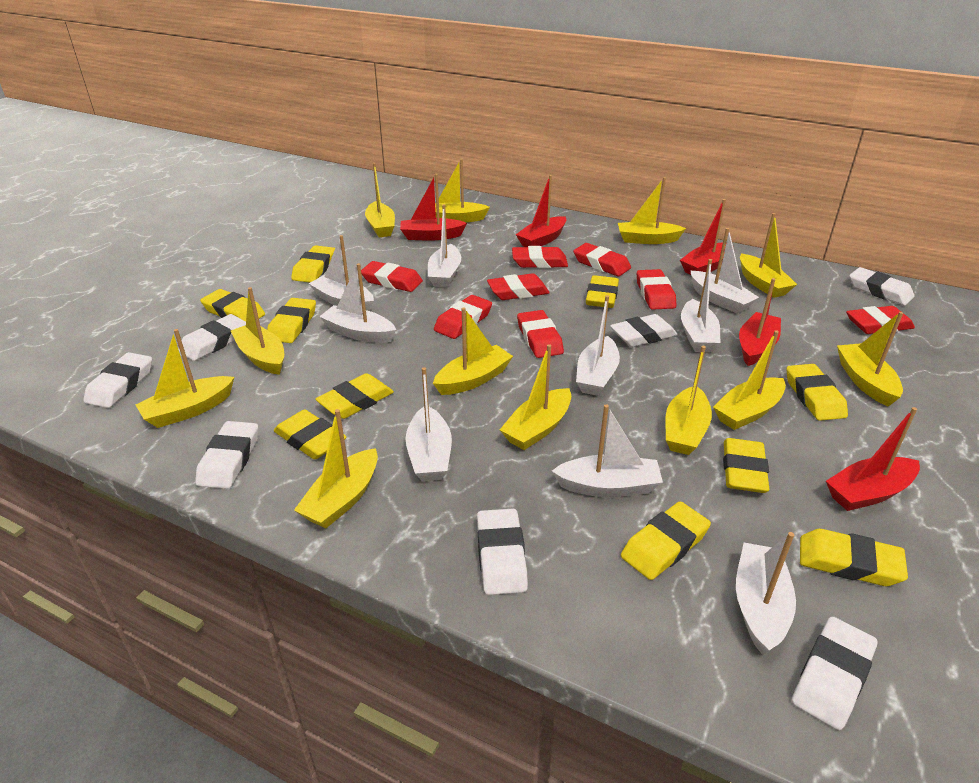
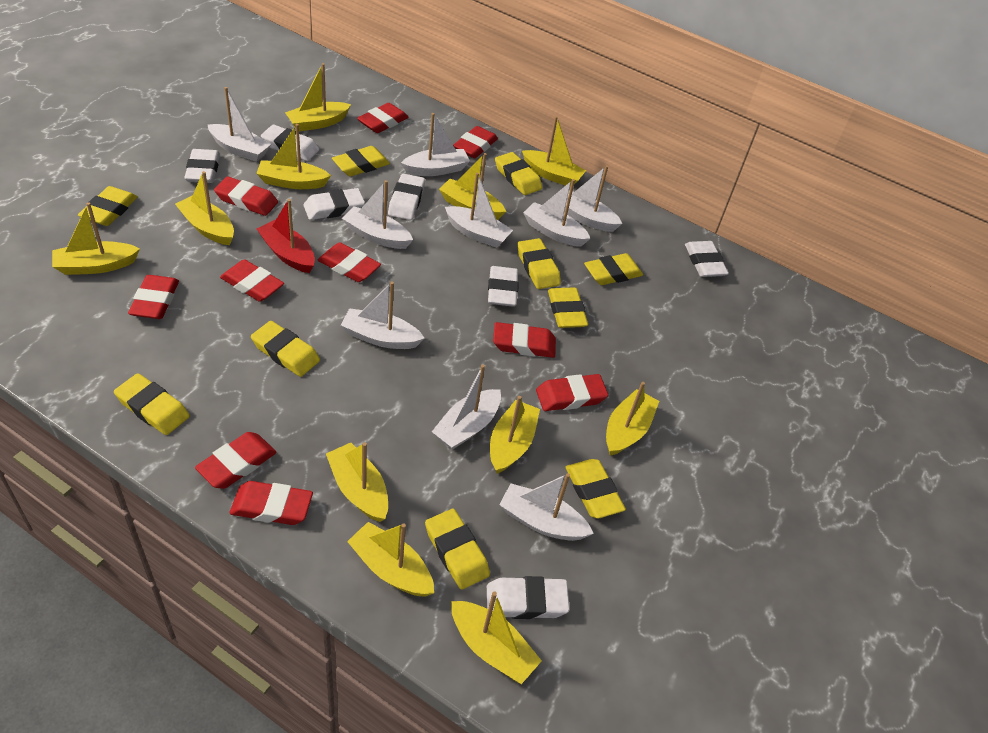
red boat: [400,174,467,241] [516,175,566,247] [680,199,726,275] [739,278,781,366] [826,407,920,511] = 5 -> [257,199,315,273] = 1
red eraser: [361,261,423,292] [434,295,492,339] [487,273,550,300] [512,246,568,268] [517,310,564,358] [573,243,631,276] [637,269,676,310] [846,306,915,334] = 8 -> [128,275,179,319] [195,432,277,489] [214,176,278,216] [220,259,284,302] [230,481,313,525] [318,243,381,282] [357,103,409,133] [453,126,498,158] [493,322,556,358] [536,374,608,411] = 10
yellow boat: [136,329,234,428] [231,287,284,375] [294,409,378,528] [365,163,395,237] [433,307,513,395] [435,159,490,223] [500,344,571,450] [618,177,686,244] [665,346,712,455] [713,330,786,430] [740,213,797,298] [837,312,903,407] = 12 -> [52,203,140,275] [175,171,234,245] [256,124,331,189] [285,63,351,131] [326,442,388,522] [347,522,434,597] [439,153,506,220] [451,591,542,684] [490,396,540,474] [522,116,586,187] [606,382,659,456] = 11

